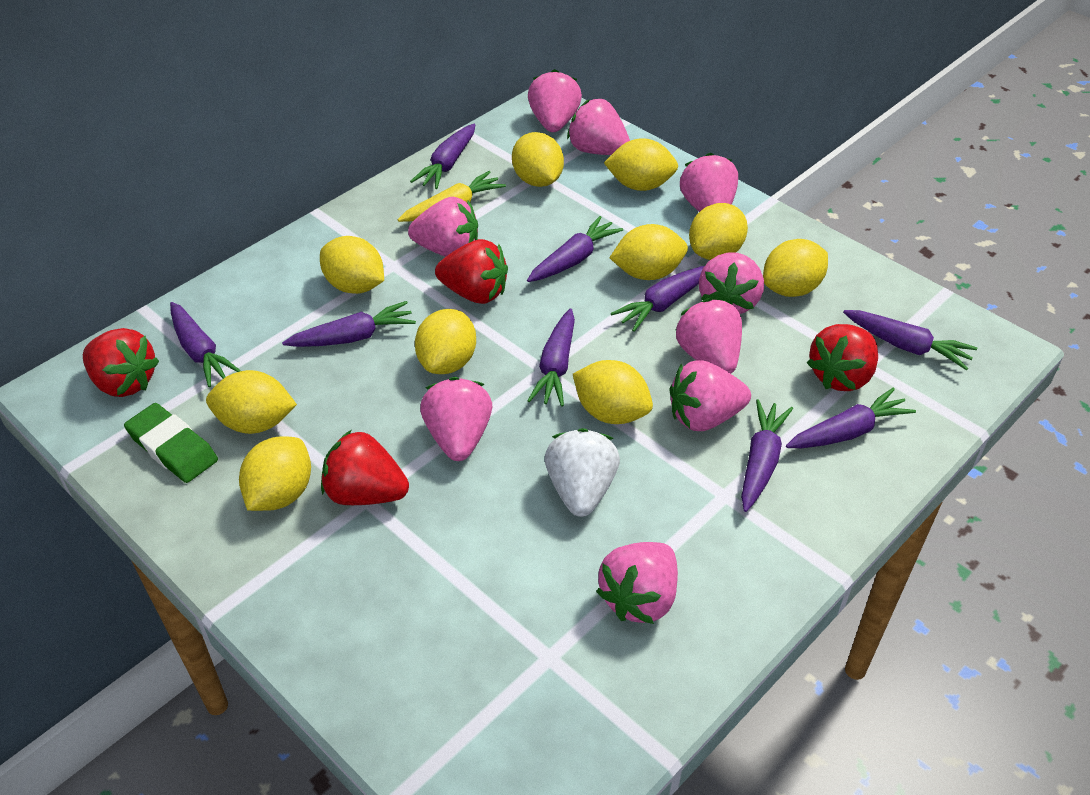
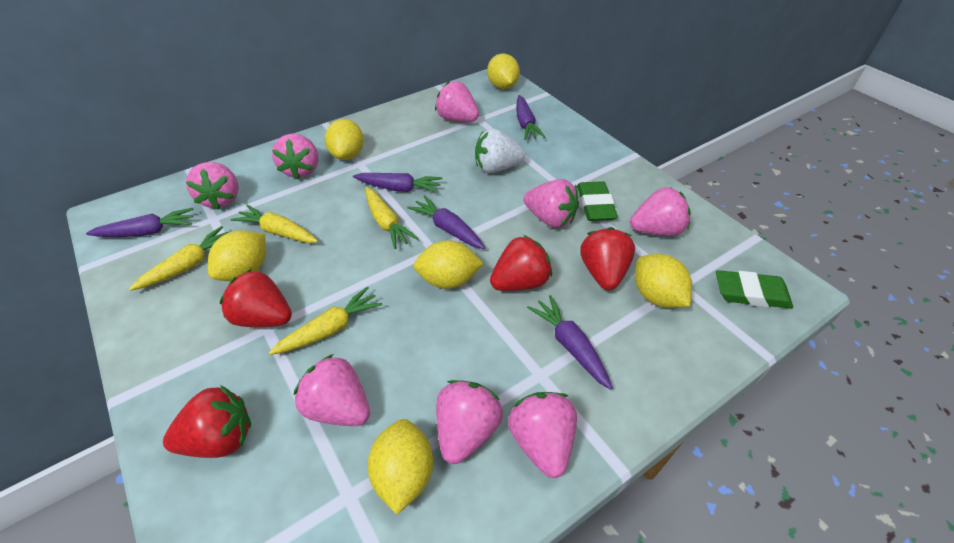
green eraser: [124,403,218,483] = 1 -> [577,181,618,221] [716,270,793,309] = 2
pink strawberry: [408,197,478,257] [420,377,492,461] [528,69,582,132] [567,99,630,155] [596,542,678,624] [669,360,751,431] [675,298,742,374] [680,153,738,212] [699,252,764,314] = 9 -> [186,162,239,210] [272,134,318,179] [294,354,370,426] [435,81,479,122] [436,380,503,464] [508,392,577,478] [523,179,579,228] [630,187,691,236] = 8
purple carrot: [170,302,241,387] [282,301,416,347] [410,124,475,189] [527,216,623,282] [527,309,575,406] [611,266,704,332] [741,399,793,512] [786,388,916,448] [843,310,977,370] = 9 -> [86,208,194,237] [353,173,443,193] [407,195,485,249] [516,95,545,140] [527,295,613,390] = 5
yellow carrot: [398,171,506,222] = 1 -> [129,226,229,291] [230,204,318,243] [269,286,383,355] [365,187,418,249] = 4
yellow lemon: [206,370,297,434] [239,436,311,511] [320,236,384,294] [415,309,476,374] [512,132,564,187] [573,360,653,424] [604,138,678,191] [610,224,688,280] [689,203,748,260] [763,239,828,297] = 10 -> [208,230,266,281] [325,119,364,160] [367,419,433,514] [414,240,484,289] [487,54,520,89] [635,254,692,308] = 6

